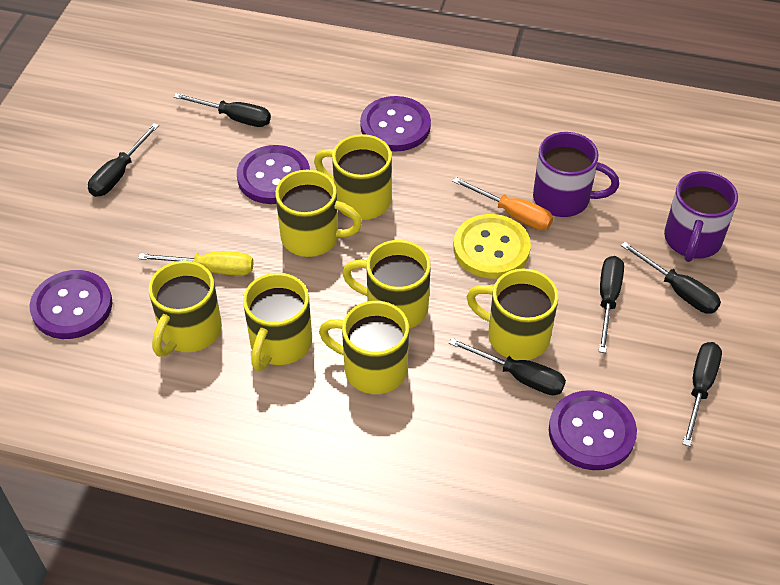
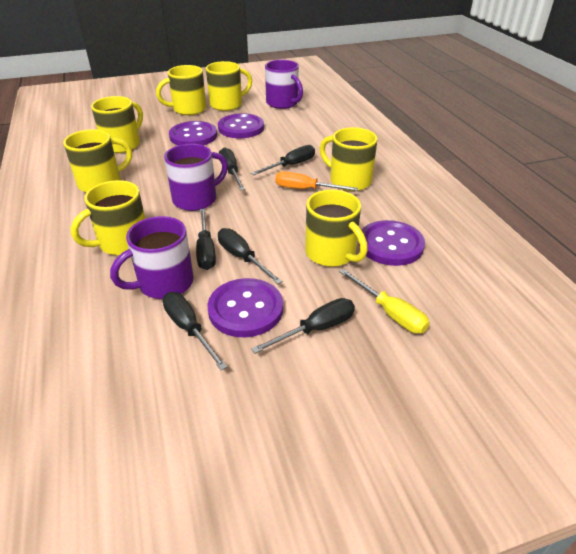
purple mug: [533,132,619,217] [664,171,738,262] = 2 -> [110,216,194,299] [164,144,228,211] [265,60,303,109] = 3
yellow button: [453,214,531,279] = 1 -> none = 0

